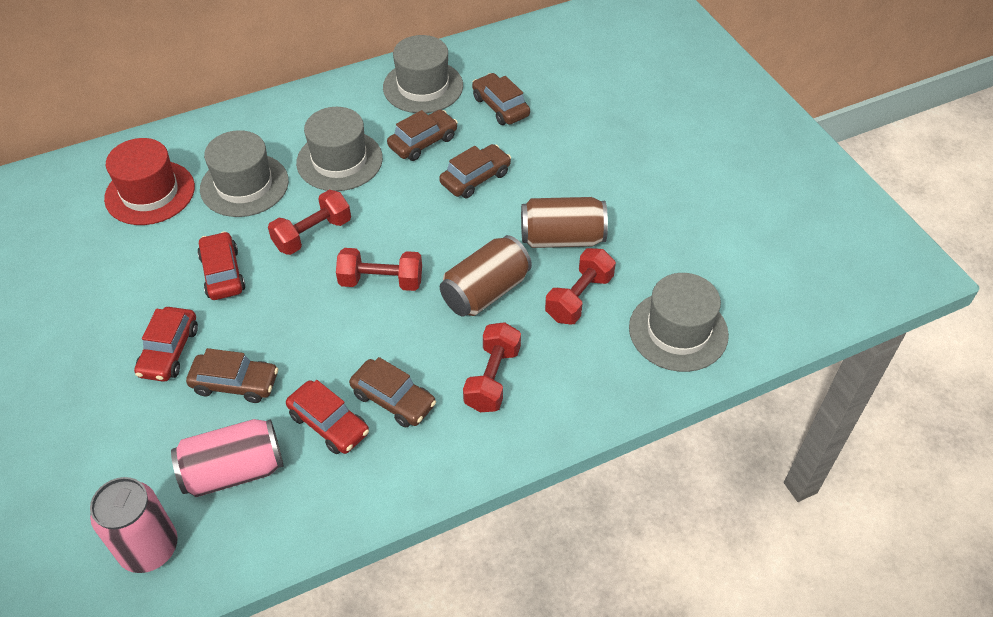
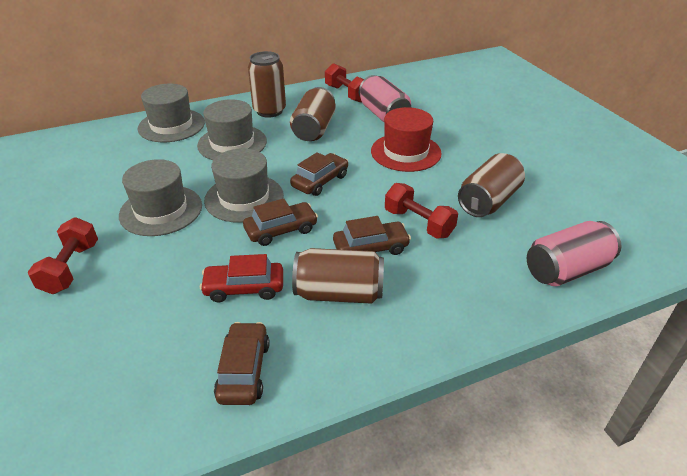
brown can: [440,235,532,317] [521,197,608,248] = 2 -> [248,51,286,118] [290,87,336,141] [292,248,384,304] [458,153,525,217] = 4
brown car: [186,348,278,403] [349,357,436,428] [387,110,458,161] [439,144,511,198] [472,73,530,125] = 5 -> [214,322,270,405] [243,198,318,246] [290,152,348,196] [333,216,411,255] = 4
red car: [134,307,198,382] [197,231,245,300] [286,380,369,454] = 3 -> [200,254,283,302] = 1
red dumbbell: [268,190,351,255] [336,248,422,291] [463,322,521,412] [545,248,616,324] = 4 -> [28,217,98,294] [325,63,364,103] [385,183,458,239] = 3

